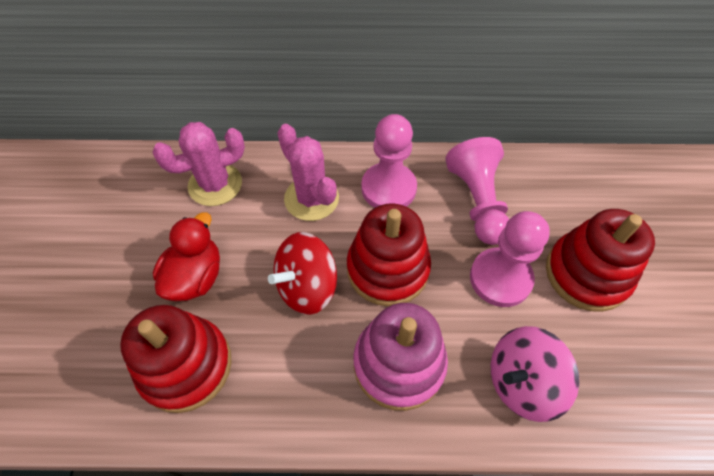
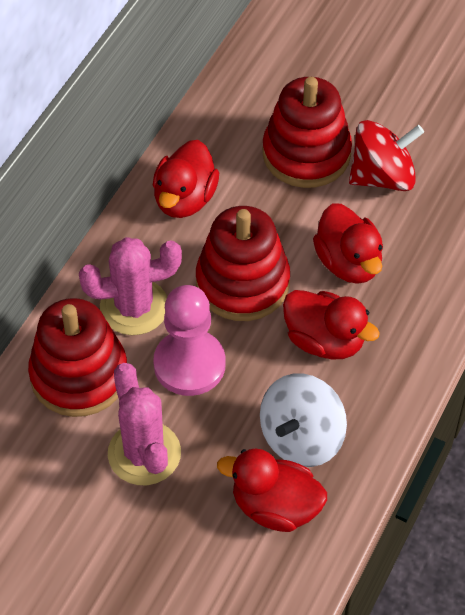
pink pawn: [361,114,417,208] [446,137,509,245] [470,211,550,307] = 3 -> [153,285,226,396] = 1
pink spinning top: [491,326,579,422] = 1 -> none = 0
pink stacking toy: [353,303,448,411] = 1 -> none = 0
red duck: [153,212,220,301] = 1 -> [153,140,219,218] [217,448,327,532] [283,290,380,360] [313,203,383,284] = 4
white spinning top: none = 0 -> [260,373,347,467] = 1

